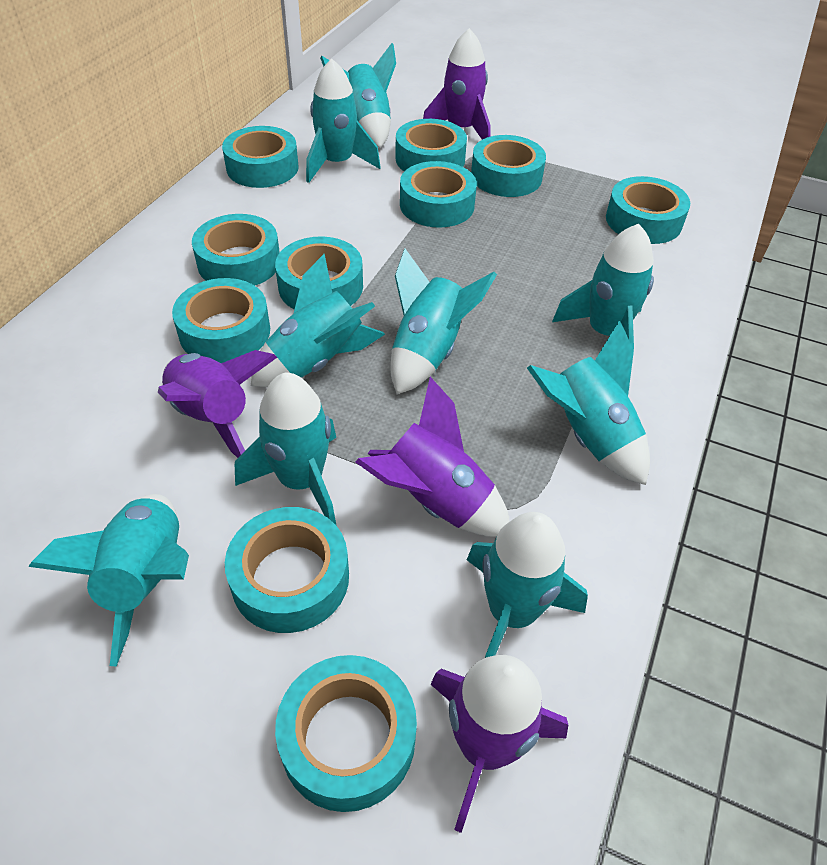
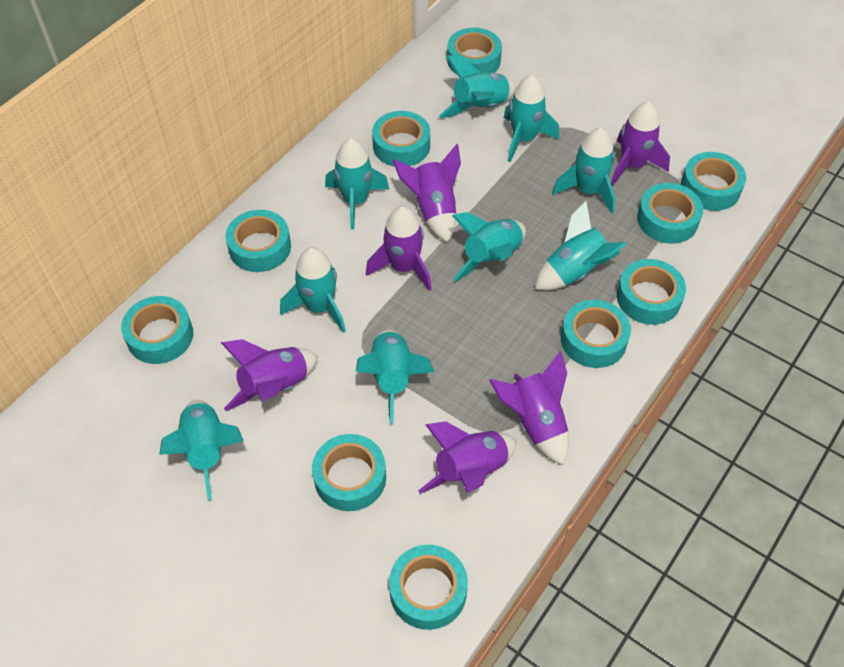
purple rocket: [158,350,277,458] [356,377,510,537] [423,28,491,139] [431,655,568,833] = 4 -> [221,339,318,411] [366,206,432,291] [393,144,461,242] [418,422,517,494] [489,351,569,465] [611,102,670,186] = 6

